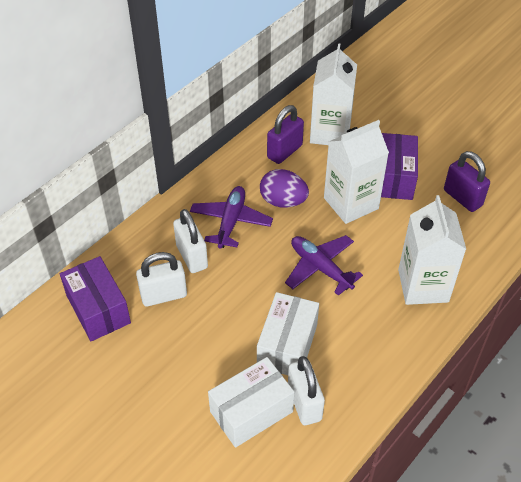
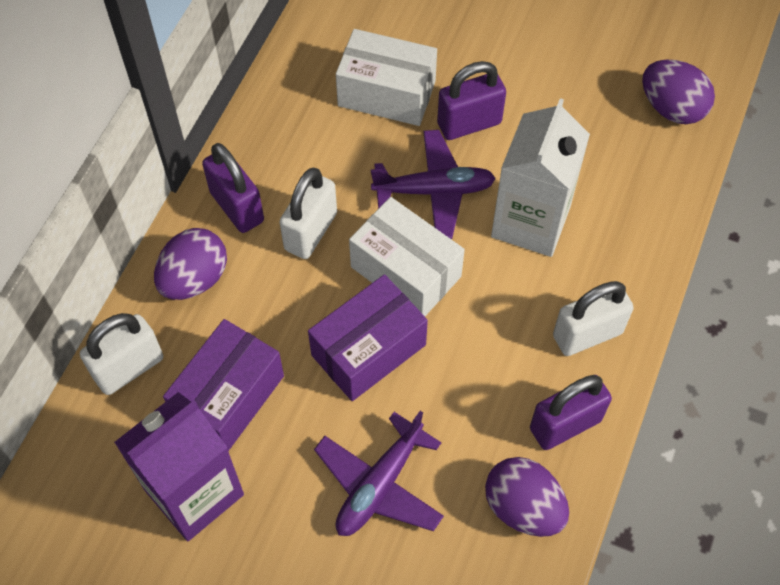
purple carton: none = 0 -> [114,392,244,541] = 1
purple egg: [260,169,309,208] = 1 -> [154,228,227,300] [485,457,569,537] [642,60,715,124] = 3
purple padlock: [267,105,304,164] [444,151,490,212] = 2 -> [202,143,264,233] [437,61,506,140] [530,375,612,450] = 3
white carton: [310,43,357,145] [324,120,389,224] [398,195,466,305] = 3 -> [491,98,590,257] = 1

